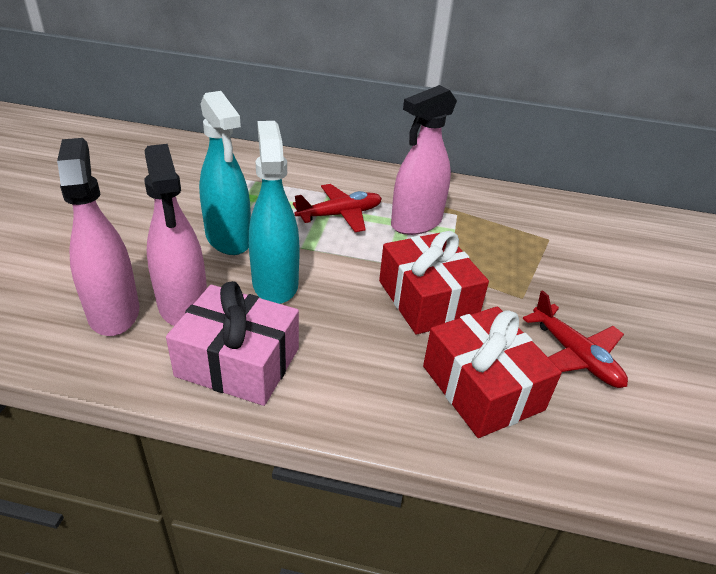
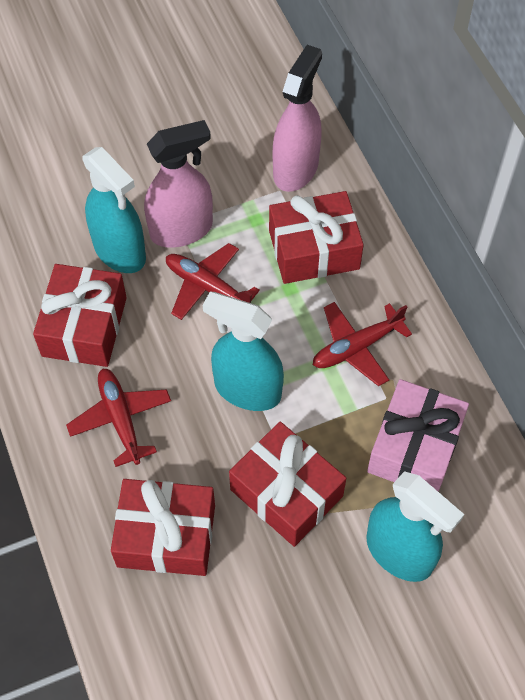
pink spray bottle: [57,138,139,336] [144,144,207,326] [391,85,457,235] = 3 -> [144,120,213,248] [273,45,322,192] = 2
red gift: [379,231,489,335] [423,306,562,438] = 2 -> [33,264,127,367] [111,479,215,576] [229,422,346,547] [269,191,364,284] = 4
red plane: [293,184,382,232] [523,290,628,388] = 2 -> [66,369,171,467] [166,243,260,320] [313,302,412,386] = 3
turquoise spray bottle: [199,91,251,255] [249,121,299,304] = 2 -> [83,147,146,273] [203,292,284,411] [366,471,464,582] = 3

